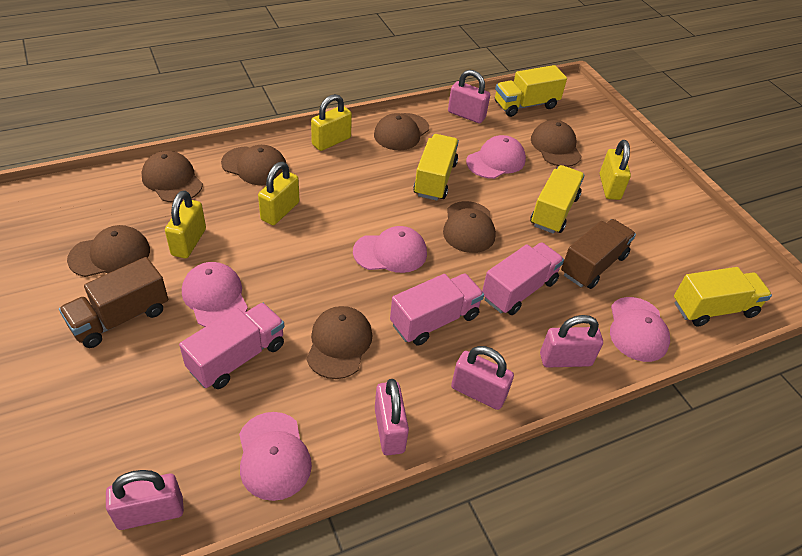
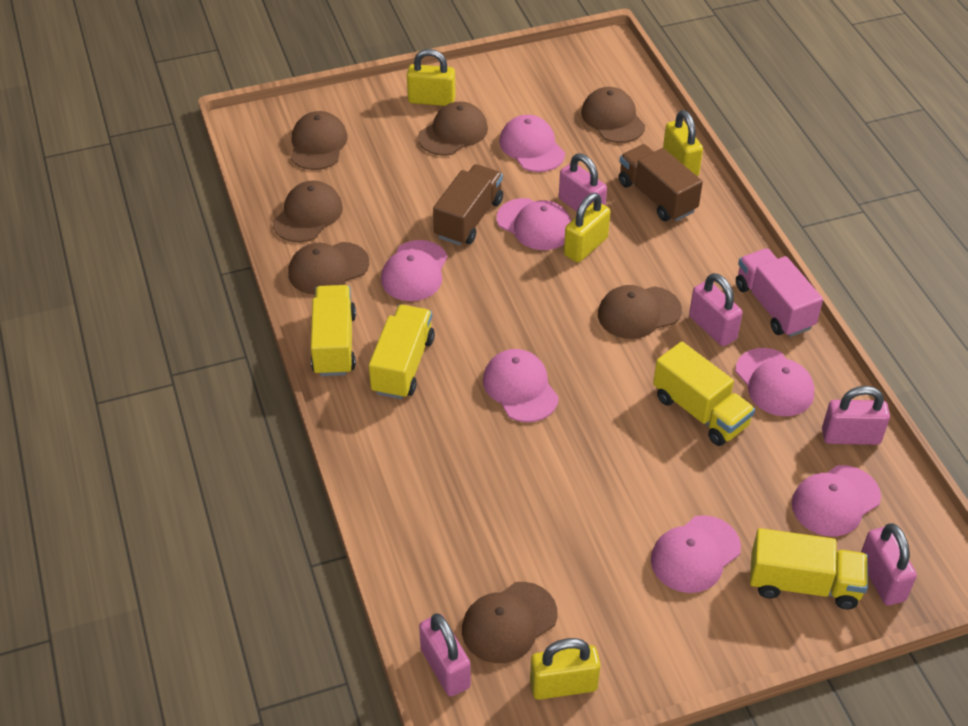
pink cap: [182,262,248,327] [239,412,312,501] [353,226,427,273] [466,135,526,179] [610,297,670,362] = 5 -> [381,240,447,301] [483,349,559,422] [497,198,571,250] [499,115,565,172] [651,515,741,593] [736,348,814,416] [792,465,881,536] = 7
pink truck: [179,303,284,389] [390,274,484,345] [482,242,564,315] = 3 -> [736,248,823,337] = 1

